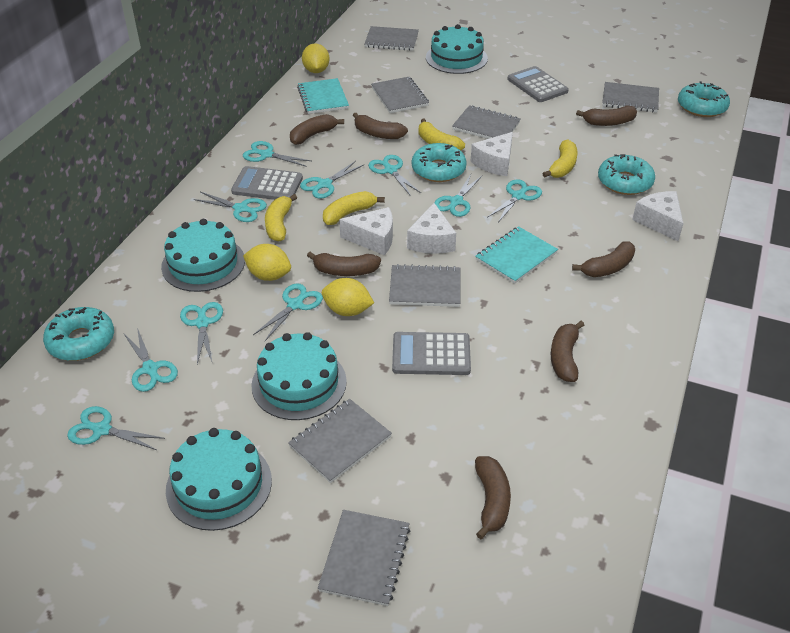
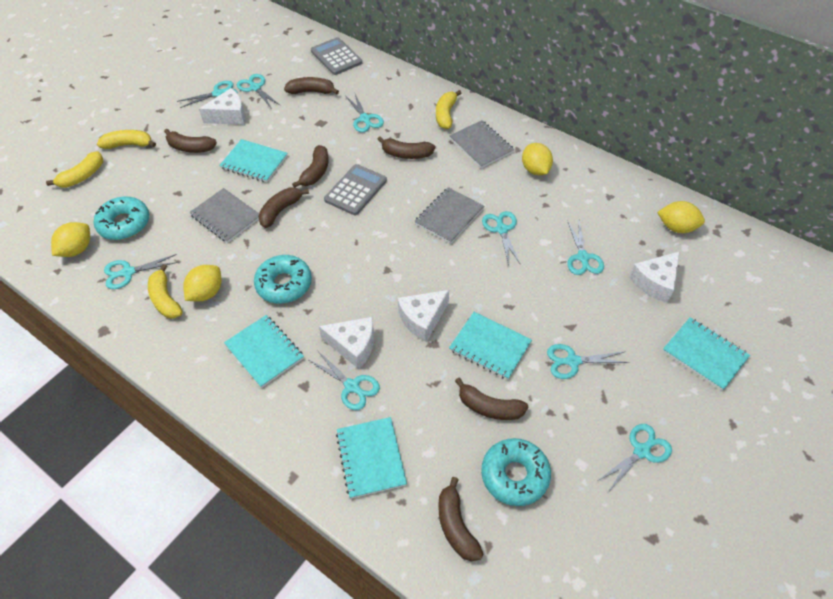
grey calculator: [231,166,303,200] [392,332,471,375] [507,66,569,102] = 3 -> [311,37,362,75] [324,164,387,215] = 2
grey notebook: [288,399,392,483] [318,510,410,606] [364,26,419,51] [371,77,429,113] [389,264,460,307] [452,105,520,139] [602,82,659,112] = 7 -> [189,188,259,243] [414,187,484,244] [449,120,515,168] = 3
turquoise cake: [161,219,245,292] [166,428,272,531] [251,332,347,420] [426,24,488,74] = 4 -> none = 0
turquoise donut: [43,307,114,361] [412,143,467,182] [598,154,655,195] [678,81,730,117] = 4 -> [94,197,149,240] [254,255,312,304] [481,438,551,506] = 3
turquoise notebook: [297,78,349,114] [475,226,558,284] = 2 -> [219,139,288,182] [224,315,304,388] [336,417,407,499] [449,312,532,380] [663,317,750,391] = 5
turquoise scissors: [67,406,165,450] [123,328,178,392] [180,302,223,364] [194,192,267,222] [243,141,311,167] [253,283,323,341] [300,161,364,199] [368,155,421,196] [434,174,482,217] [487,179,542,222] = 10 -> [104,254,178,289] [177,81,238,108] [237,74,281,109] [309,350,380,410] [346,94,384,132] [482,211,521,265] [547,344,629,379] [568,221,604,275] [596,424,672,491] = 9
yellow lemon: [243,244,291,281] [302,43,330,73] [322,278,374,316] = 3 -> [51,222,90,257] [183,265,222,301] [522,143,553,175] [657,201,705,233] = 4

